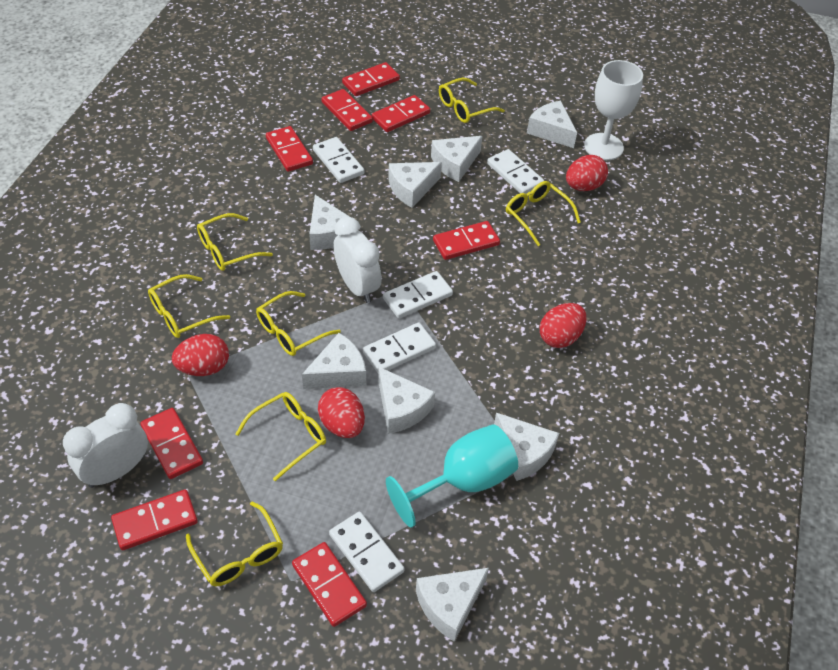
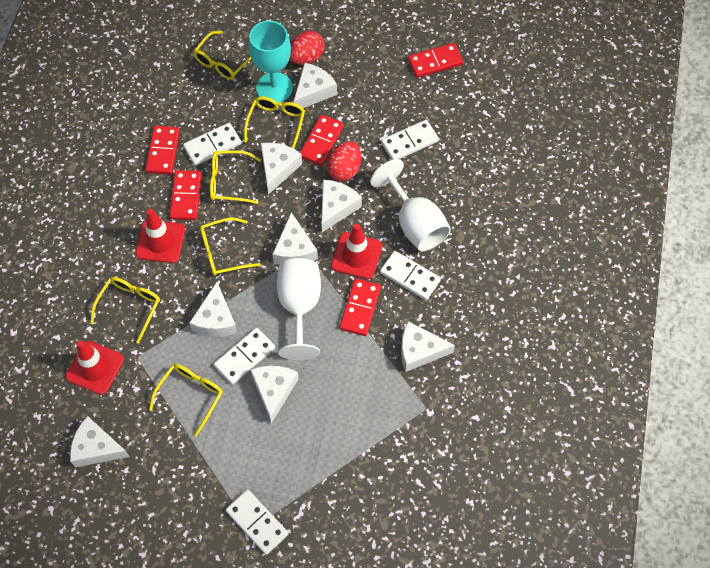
red domino: [111,489,198,550] [140,408,203,479] [266,126,313,172] [292,542,367,627] [322,89,373,131] [342,62,400,96] [372,95,430,132] [433,221,500,260] = 8 -> [145,126,180,175] [170,170,202,220] [300,115,344,166] [339,278,381,336] [408,43,463,78] = 5
red egg: [172,334,229,376] [318,387,365,438] [540,303,587,348] [566,155,608,191] = 4 -> [290,31,325,65] [327,141,361,182] = 2
red traffic cone: none = 0 -> [65,340,124,395] [136,209,185,263] [331,224,382,279] = 3
white clock: [63,403,148,488] [333,217,381,303] = 2 -> none = 0
white goblet: [584,60,643,160] = 1 -> [277,258,321,360] [370,159,451,251] = 2
yellow glasses: [148,274,230,338] [186,501,283,586] [197,213,273,271] [236,392,326,481] [256,291,341,356] [439,78,505,123] [506,181,581,246] = 7 -> [90,277,160,344] [149,364,223,437] [193,31,251,80] [200,218,261,276] [210,150,261,204] [244,97,305,149] = 6

